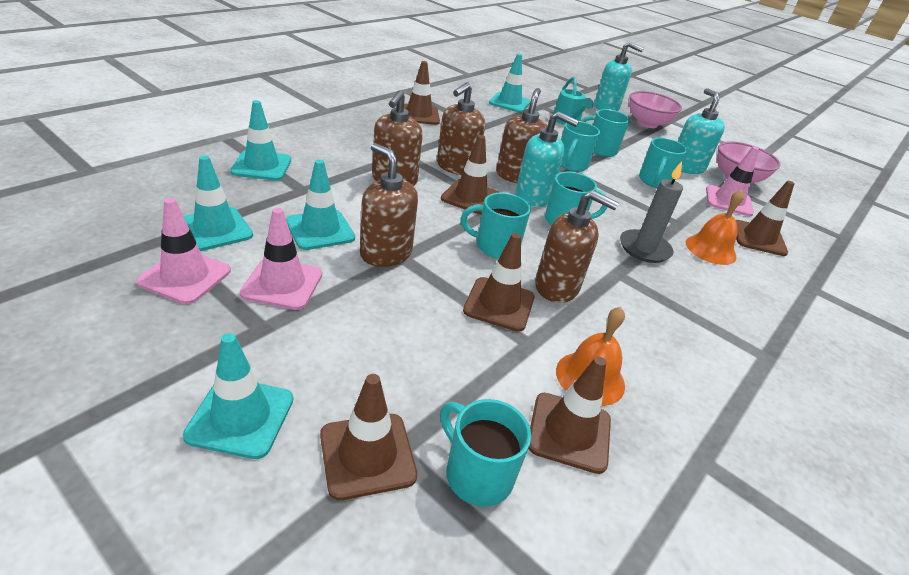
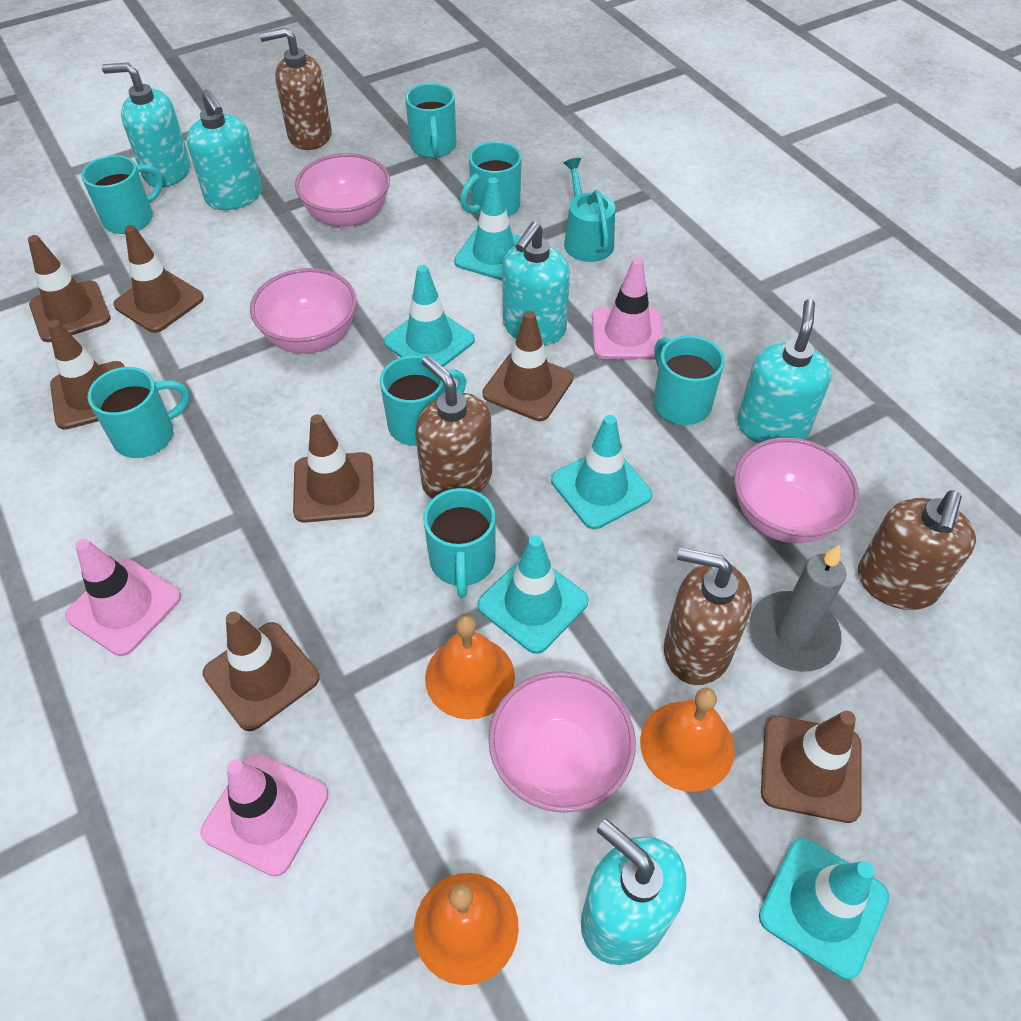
brown soap dispenser: [360,143,418,267] [372,90,423,186] [437,82,485,175] [496,88,548,183] [535,190,619,303] = 5 -> [259,27,332,150] [415,355,492,499] [664,548,752,685] [858,490,976,610] = 4
brown traffic cone: [320,374,417,500] [404,61,440,125] [441,135,499,215] [463,233,535,332] [528,356,611,474] [736,181,795,256] = 6 -> [28,235,111,342] [48,320,125,430] [113,225,204,333] [203,612,319,731] [293,414,374,523] [482,311,573,421] [761,711,862,823] = 7
orange bell: [556,307,625,406] [686,190,744,265] = 2 -> [414,873,519,985] [425,615,515,720] [640,688,735,792] = 3
pink bowl: [629,91,682,128] [717,141,781,183] = 2 -> [250,268,357,354] [295,153,390,228] [489,671,636,813] [734,437,859,543] = 4
turquoise mug: [440,399,531,507] [461,193,531,259] [545,172,608,225] [561,121,600,172] [580,109,630,157] [639,138,687,188] = 6 -> [81,155,163,234] [88,367,190,458] [380,355,467,446] [405,83,456,158] [423,488,496,598] [460,141,521,217] [653,335,725,425] = 7
turquoise soap dispenser: [515,111,579,207] [594,42,644,111] [678,88,725,174] = 3 -> [101,63,190,188] [187,89,262,210] [502,222,570,345] [581,819,686,965] [737,299,831,443] = 5

